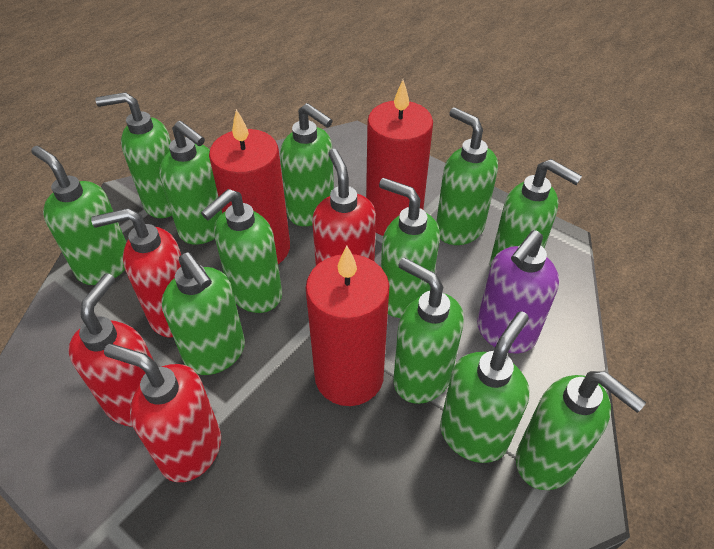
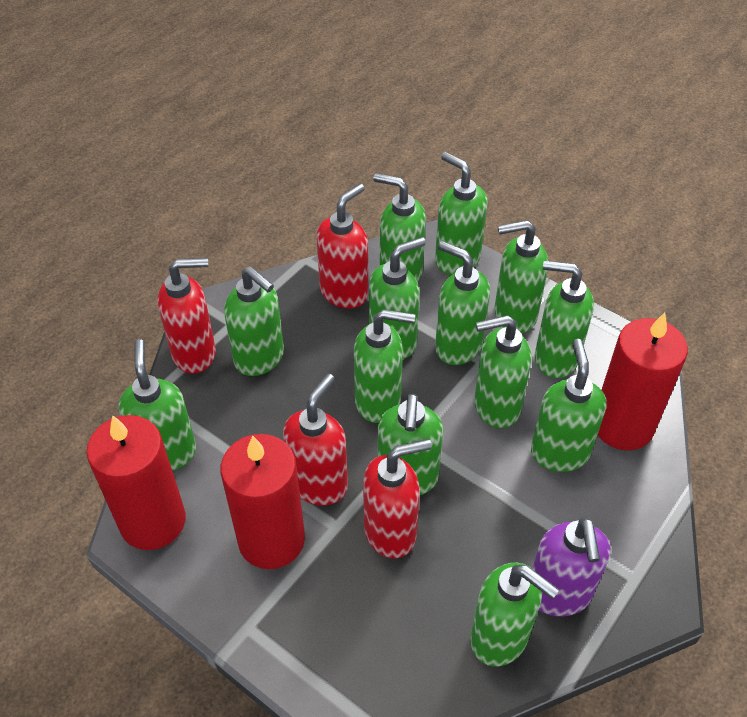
green soap dispenser: [31,146,127,285] [95,92,172,218] [159,121,222,245] [161,252,245,375] [201,189,282,313] [280,103,334,226] [379,178,440,318] [393,258,464,404] [436,107,498,245] [440,311,529,463] [490,159,582,267] [516,371,646,490] = 12 -> [119,339,196,471] [224,266,284,376] [354,309,415,423] [369,237,426,359] [373,173,426,282] [378,393,443,495] [435,152,488,275] [435,241,490,365] [470,563,559,667] [474,315,531,428] [494,220,548,333] [531,339,607,472] [535,260,594,378] = 13

